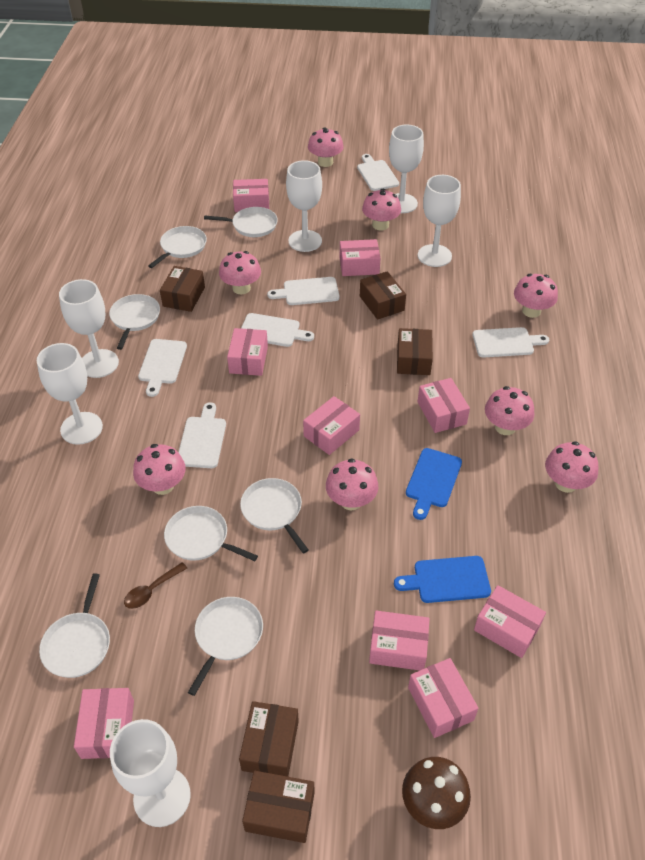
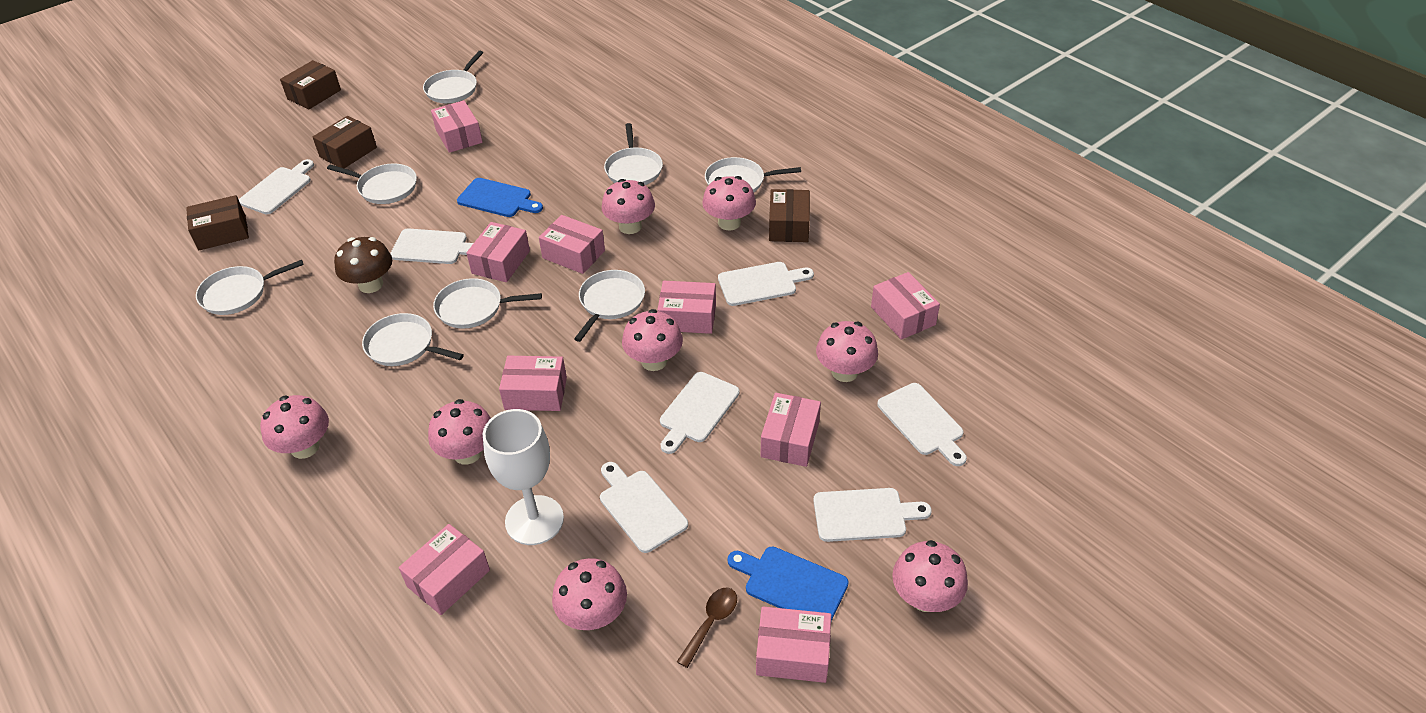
brown box: [160,266,205,312] [239,701,299,777] [242,771,315,843] [360,271,406,320] [397,328,433,375] = 5 -> [186,195,249,250] [280,60,341,109] [313,116,377,168] [769,189,810,242] = 4
white cutting board: [138,339,187,397] [178,402,226,468] [241,313,314,347] [267,277,340,305] [357,154,399,191] [472,327,549,357] = 6 -> [239,159,314,214] [390,228,474,264] [600,462,688,553] [660,372,740,454] [718,262,814,306] [813,488,932,542] [877,383,967,466] = 7
white goblet: [37,343,103,445] [59,279,119,378] [110,719,191,827] [286,160,322,252] [389,125,424,213] [418,175,461,267] = 6 -> [483,409,564,545] = 1
white pan: [39,573,110,678] [109,294,160,350] [148,226,207,268] [164,506,258,561] [188,597,263,696] [204,207,278,237] [240,478,309,554] = 7 -> [196,260,304,315] [327,164,417,204] [362,313,464,366] [423,51,483,103] [433,278,542,328] [574,270,645,342] [604,123,663,185] [705,157,801,192] = 8

